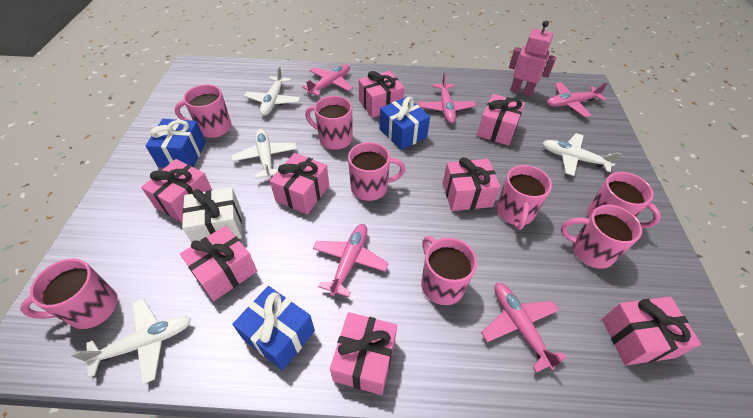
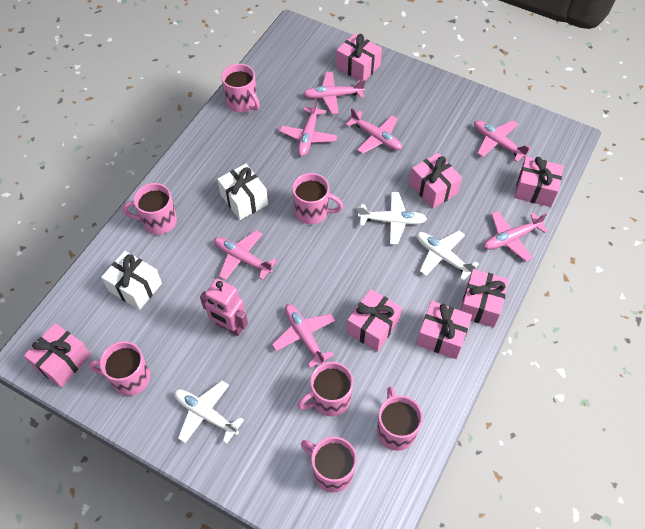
blue gift: [146,119,206,168] [232,286,315,370] [379,97,430,150] = 3 -> none = 0
pink gift: [141,159,212,222] [180,226,257,301] [270,153,329,214] [330,312,397,395] [359,71,405,118] [443,157,500,211] [477,94,525,146] [602,297,701,365] = 8 -> [24,323,91,388] [336,33,382,81] [347,289,402,352] [409,153,462,209] [416,301,472,359] [460,269,509,327] [514,156,564,207] = 7
pink mug: [20,259,118,329] [175,85,231,138] [305,96,353,150] [348,142,406,201] [421,236,477,305] [496,165,552,230] [561,204,642,269] [587,172,661,228] = 8 -> [89,341,150,396] [123,183,177,235] [221,64,260,113] [292,173,343,224] [297,362,354,416] [301,437,357,492] [377,386,423,451] = 7
pink plane: [302,64,353,96] [313,224,389,297] [419,73,476,124] [481,283,567,373] [547,82,608,117] = 5 -> [214,230,277,280] [272,304,335,368] [279,99,337,156] [303,71,365,114] [346,108,402,154] [474,120,531,162] [484,211,548,261] = 7
white gift: [182,187,242,242] = 1 -> [101,251,162,310] [217,164,268,220] = 2
white plane: [71,299,191,385] [232,129,297,179] [244,66,300,116] [542,133,622,176] = 4 -> [174,381,244,444] [358,192,427,245] [417,231,479,281] = 3

